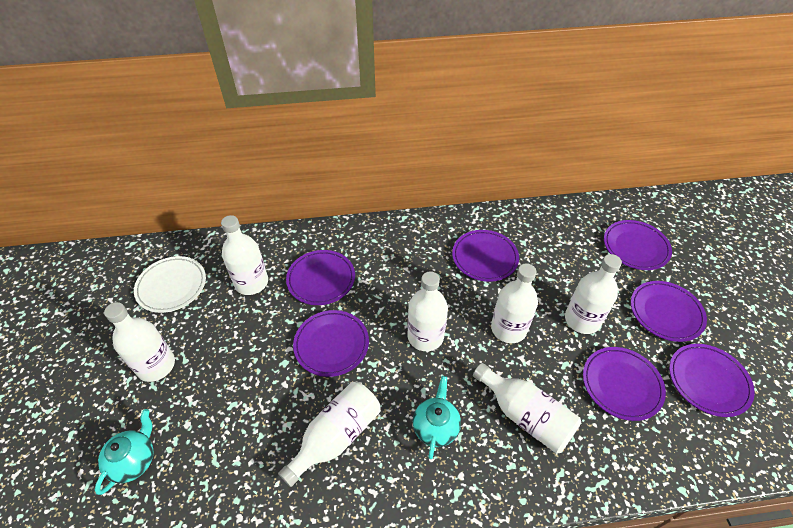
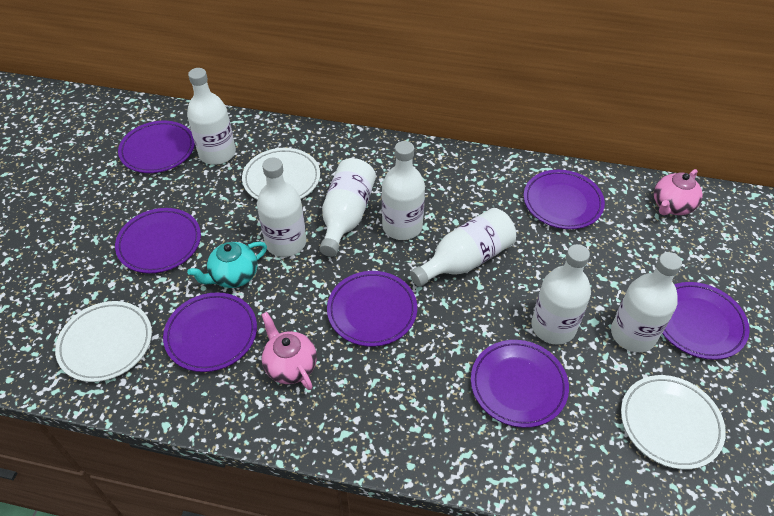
pink teapot: none = 0 -> [261,312,317,390] [654,169,703,215] = 2
turquoise teapot: [95,409,154,495] [413,376,461,459] = 2 -> [187,242,267,288] = 1
white plate: [134,256,206,313] = 1 -> [55,301,152,382] [242,148,320,200] [621,375,726,470] = 3

